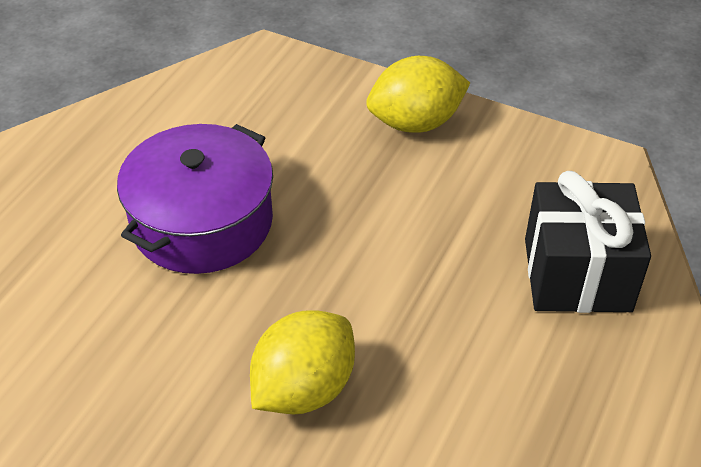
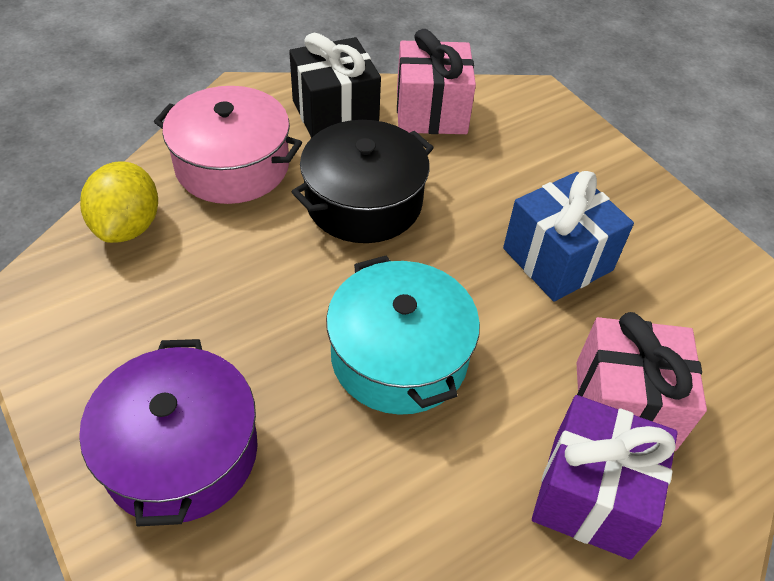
black pot: none = 0 -> [291,120,434,243] = 1
blue gift: none = 0 -> [503,171,634,301] = 1
pink gift: none = 0 -> [397,29,476,134] [576,312,707,451] = 2
pink pot: none = 0 -> [154,86,302,204] = 1
purple gift: none = 0 -> [532,395,678,560] = 1
turquoise pot: none = 0 -> [326,255,480,415] = 1
yellow lemon: [250,310,355,414] [366,56,470,133] = 2 -> [80,161,158,243] = 1

